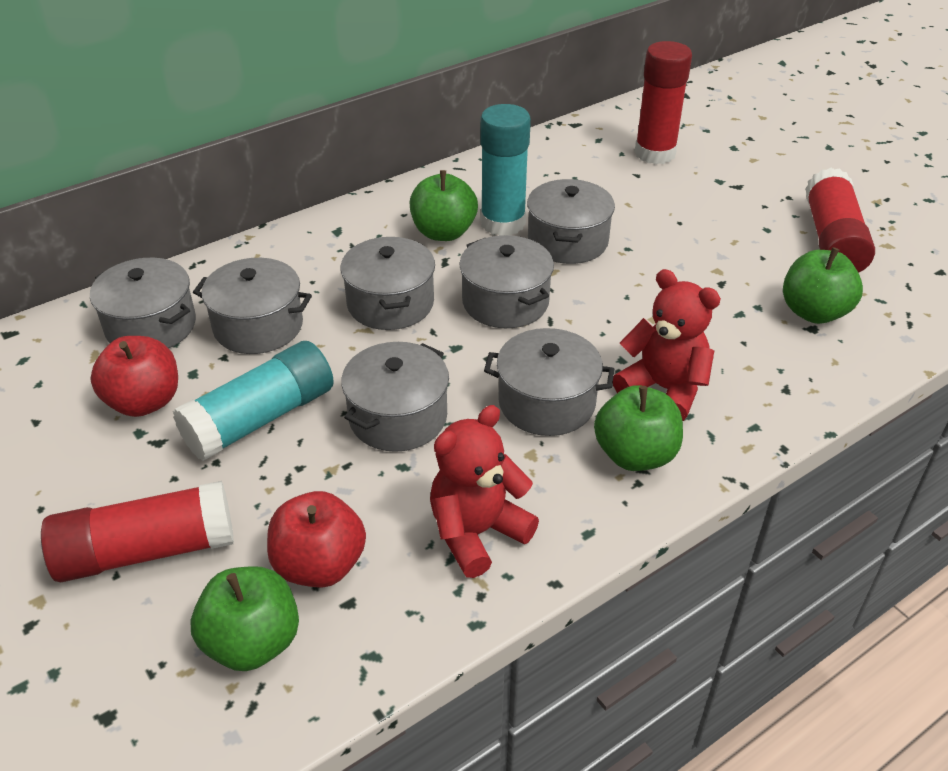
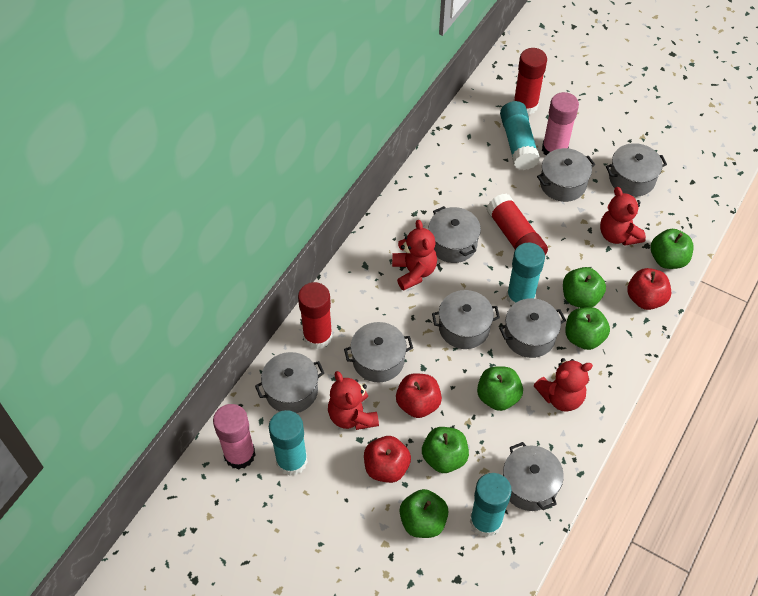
green apple: [191,566,299,671] [410,170,478,241] [594,385,683,471] [783,247,863,324] = 4 -> [399,489,449,538] [422,427,469,473] [477,366,523,411] [563,267,606,308] [565,307,610,350] [651,229,694,269] = 6
grey pot: [90,258,196,348] [193,258,312,354] [340,237,435,330] [341,342,449,452] [459,235,554,328] [484,328,614,436] [527,179,615,264] = 7 -> [255,352,324,413] [344,322,413,382] [429,206,481,263] [432,290,500,349] [499,298,566,358] [503,442,564,511] [537,148,595,202] [606,143,667,197] = 8
pink glue stick: none = 0 -> [213,404,256,469] [542,92,579,155] = 2
red apple: [90,336,178,417] [267,491,366,588] = 2 -> [364,436,411,483] [396,373,442,418] [627,268,671,310] = 3
red teddy bear: [430,405,539,578] [613,269,721,421] = 2 -> [328,371,379,430] [392,220,437,291] [533,358,593,412] [600,187,646,246] = 4
turquoise glue stick: [173,341,334,461] [480,104,531,236] = 2 -> [269,410,308,476] [470,473,512,537] [500,101,540,170] [506,243,545,305] = 4

